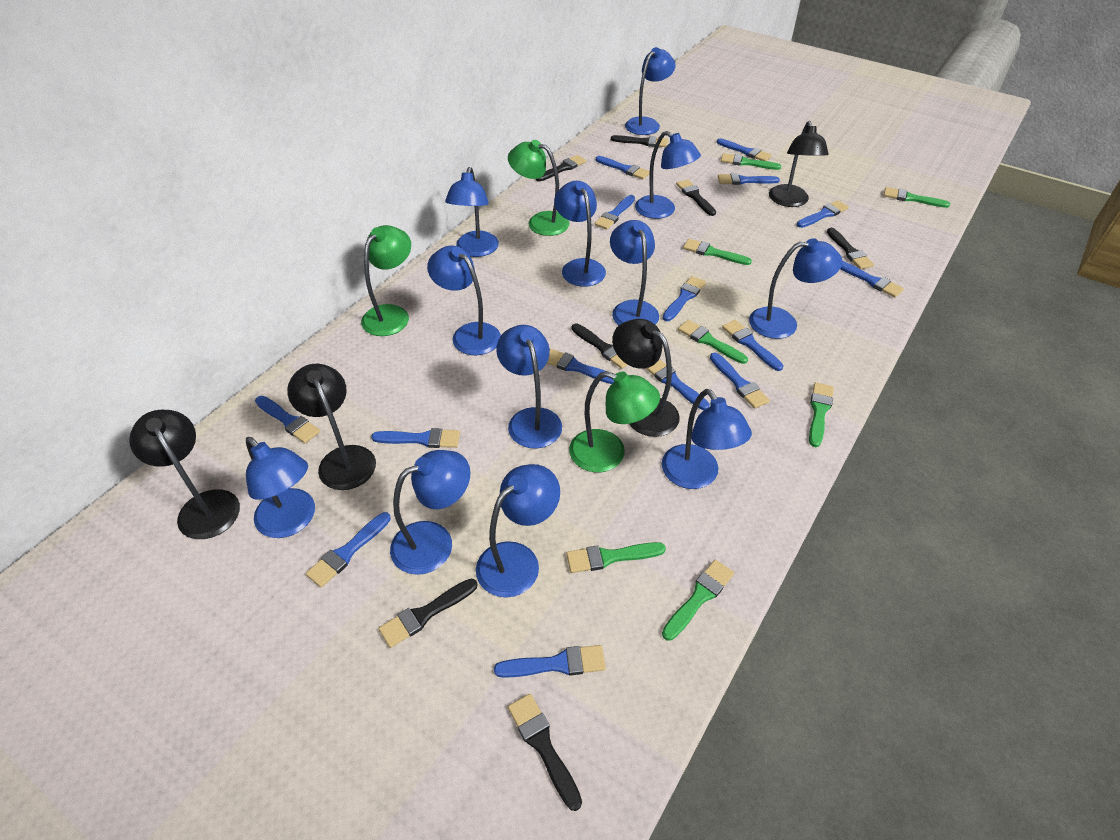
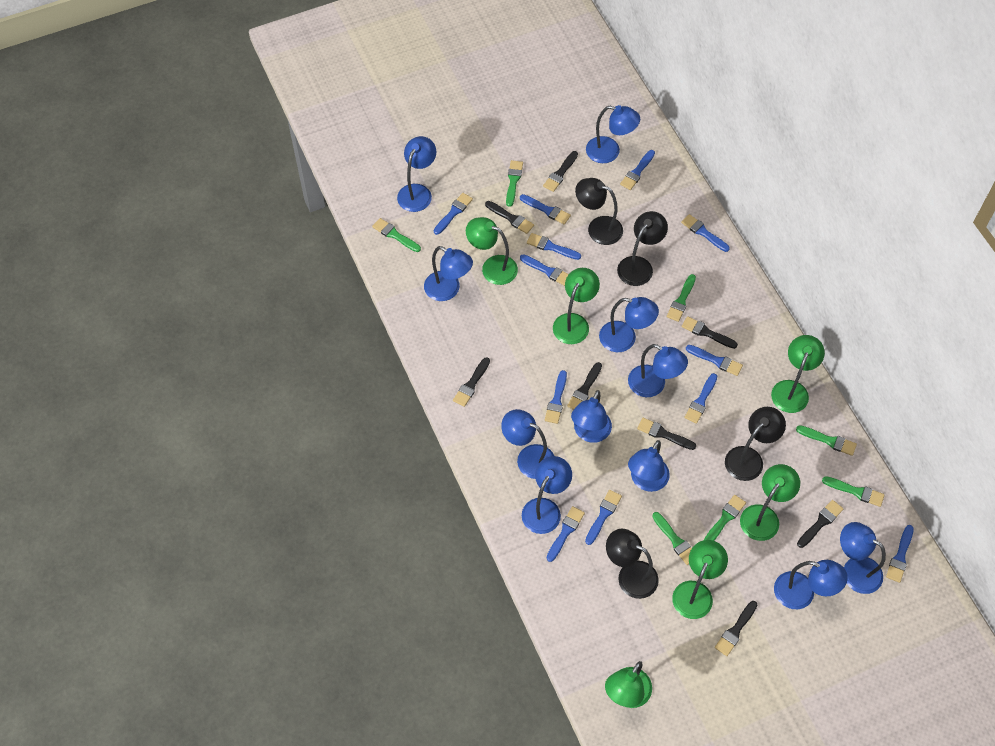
black brush: [379,579,478,648] [508,694,582,811] [536,155,586,181] [572,323,627,369] [611,135,668,147] [676,180,716,216] [827,228,874,269] = 7 -> [453,357,490,407] [485,201,534,234] [543,151,578,192] [567,362,602,410] [637,418,696,450] [682,316,738,349] [715,601,757,656] [797,500,843,548] = 8
blue brush: [255,396,320,443] [306,512,391,587] [371,428,460,448] [494,645,606,678] [547,349,614,384] [595,195,635,230] [596,156,650,179] [645,359,710,410] [663,276,706,321] [710,353,770,409] [717,138,772,161] [718,173,780,185] [722,320,784,371] [797,200,849,228] [840,261,904,298] = 15 -> [434,193,473,235] [520,194,571,224] [520,254,569,286] [527,233,581,260] [545,370,567,424] [547,506,585,562] [585,490,622,545] [620,150,655,190] [681,214,730,252] [684,373,717,424] [686,345,743,376] [886,525,913,583] = 12
blue lamp: [246,437,315,538] [390,450,470,575] [427,246,501,355] [445,167,499,257] [476,464,560,598] [496,325,562,448] [554,181,606,287] [610,220,659,325] [625,47,675,135] [635,131,701,219] [662,389,752,489] [749,238,842,339] = 12 -> [397,136,436,212] [424,246,473,301] [501,409,554,479] [522,456,572,534] [571,390,612,443] [586,105,640,163] [599,297,659,352] [628,344,688,397] [628,440,670,492] [774,560,848,609] [840,522,886,594] = 11
green lamp: [361,225,411,336] [508,140,569,236] [569,371,660,472] = 3 -> [466,217,518,285] [553,268,600,344] [605,661,652,708] [672,540,728,619] [740,464,800,541] [771,335,825,413] = 6

